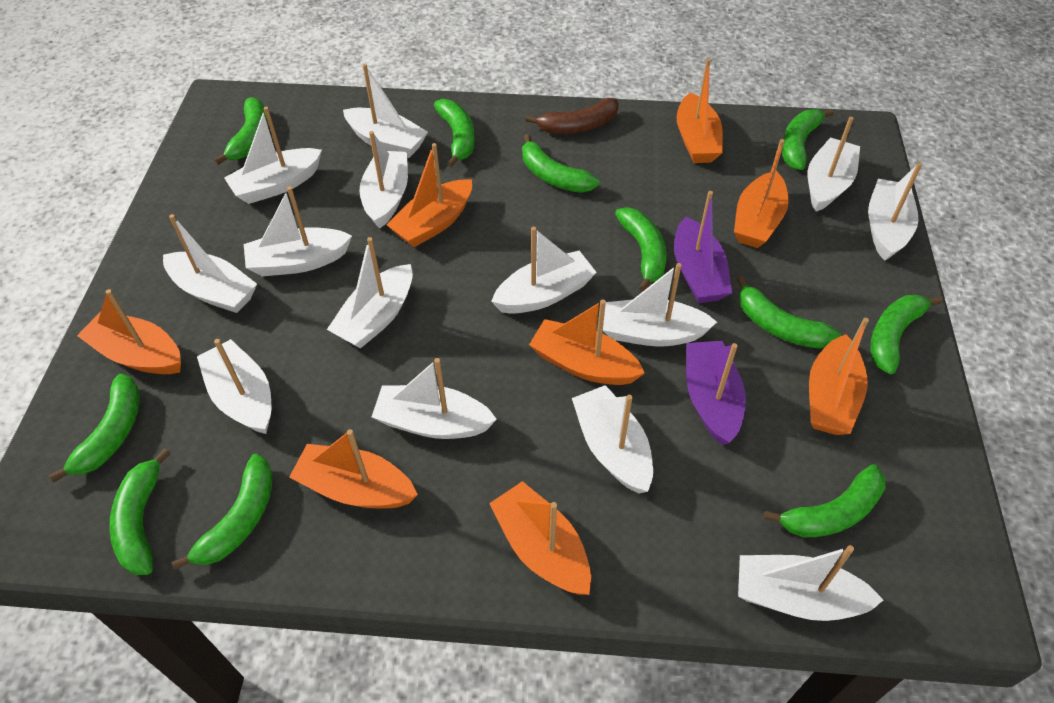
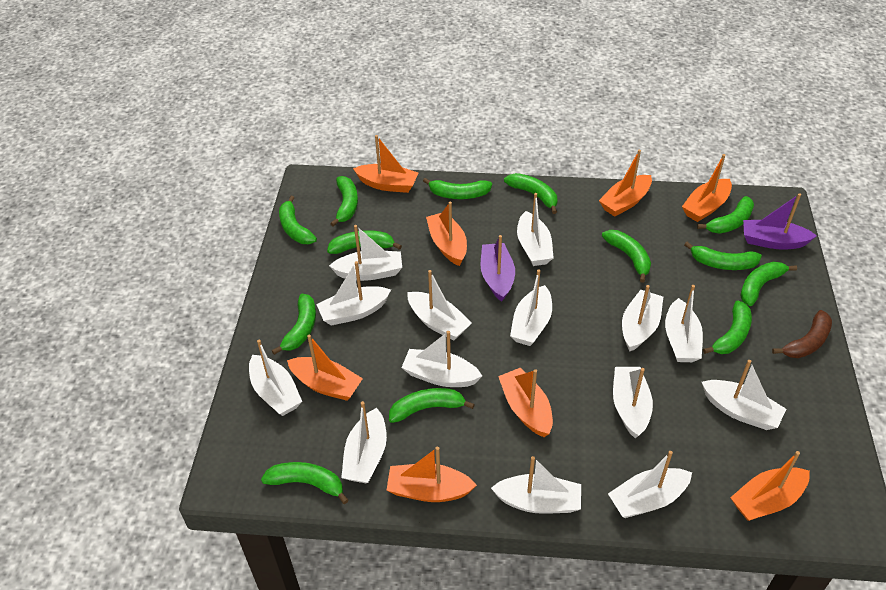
green banana: [49,374,140,482] [109,448,171,575] [171,454,273,570] [214,97,268,165] [434,99,475,167] [522,134,599,193] [615,207,667,292] [737,276,841,349] [763,464,886,538] [782,109,834,170] [870,295,943,374] = 11 -> [261,462,349,504] [272,293,316,355] [279,196,317,244] [327,230,402,254] [330,176,358,227] [389,388,475,423] [423,178,492,199] [504,173,558,214] [602,230,651,283] [684,242,762,270] [697,196,754,234] [703,301,752,354] [740,262,797,306] = 13

